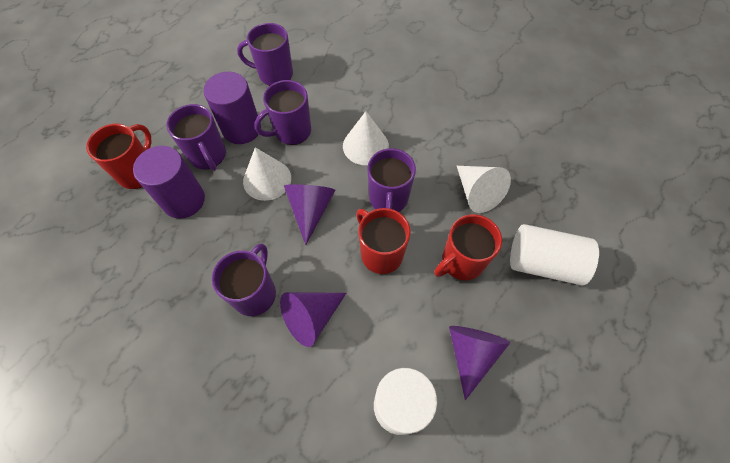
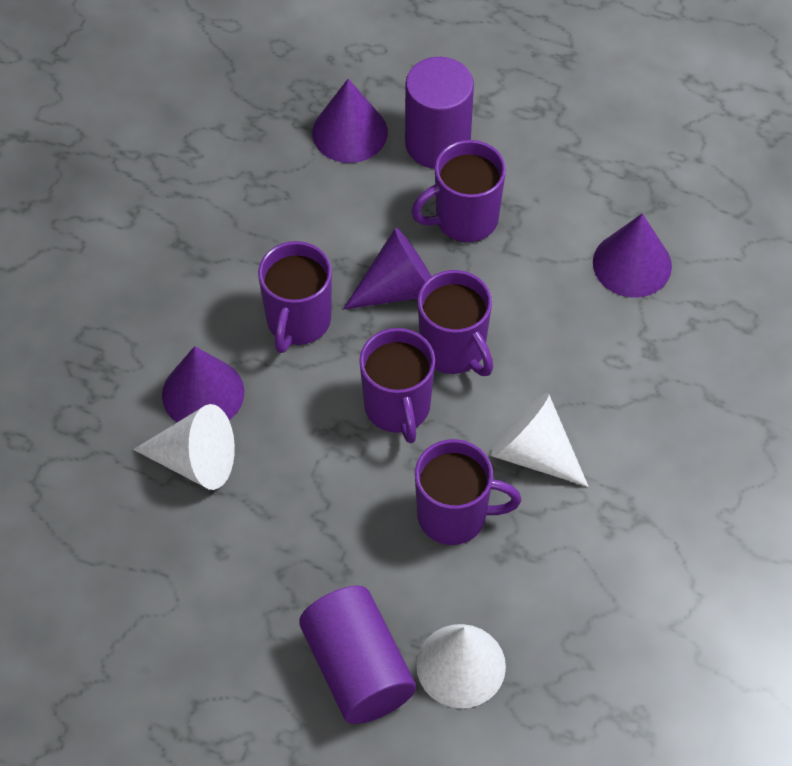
purple cone: [280,292,346,347] [284,184,336,245] [449,326,510,400] = 3 -> [162,346,244,422] [312,79,388,163] [343,227,432,309] [593,213,672,297] = 4
red mug: [86,124,151,189] [356,208,410,274] [434,214,502,280] = 3 -> none = 0
white cylinder: [374,368,437,435] [510,224,599,285] = 2 -> none = 0

